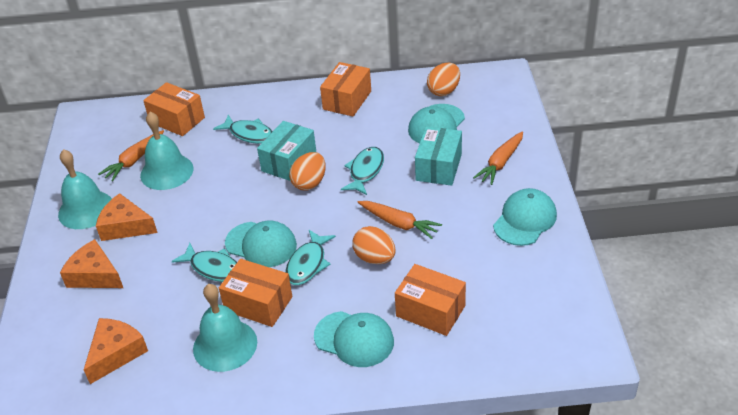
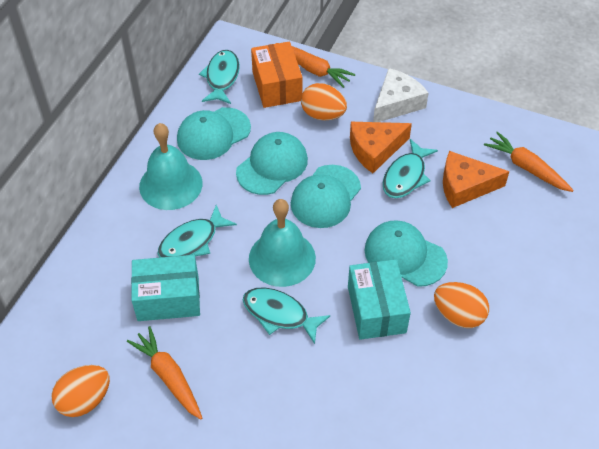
orange box: [143,82,205,136] [219,259,293,327] [320,62,371,116] [395,264,466,336] = 4 -> [251,41,302,108] = 1
orange cheese: [60,239,123,288] [84,318,148,384] [96,193,157,241] = 3 -> [350,122,412,173] [443,151,510,208] = 2
turquoise bell: [58,149,112,229] [140,112,193,190] [193,284,257,372] = 3 -> [139,123,203,210] [249,199,316,287] = 2
white cheese: none = 0 -> [373,68,429,122] = 1

